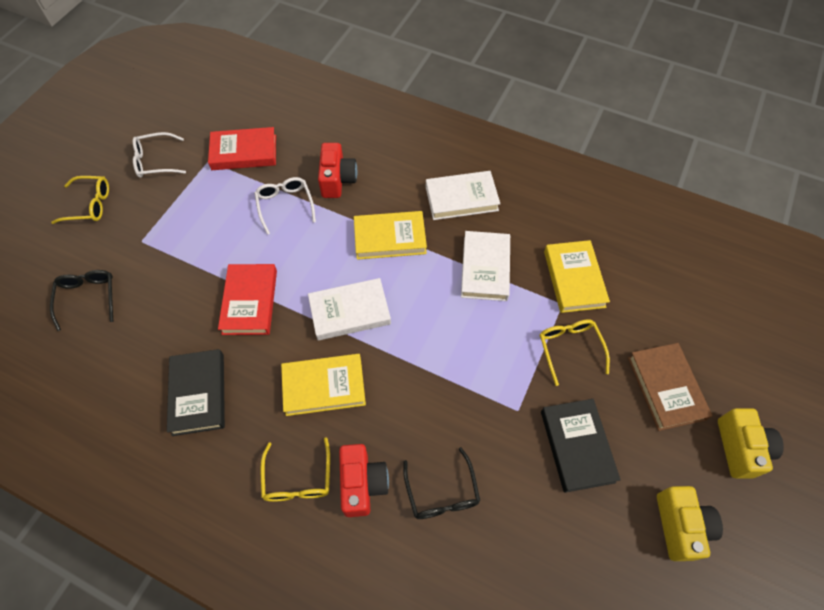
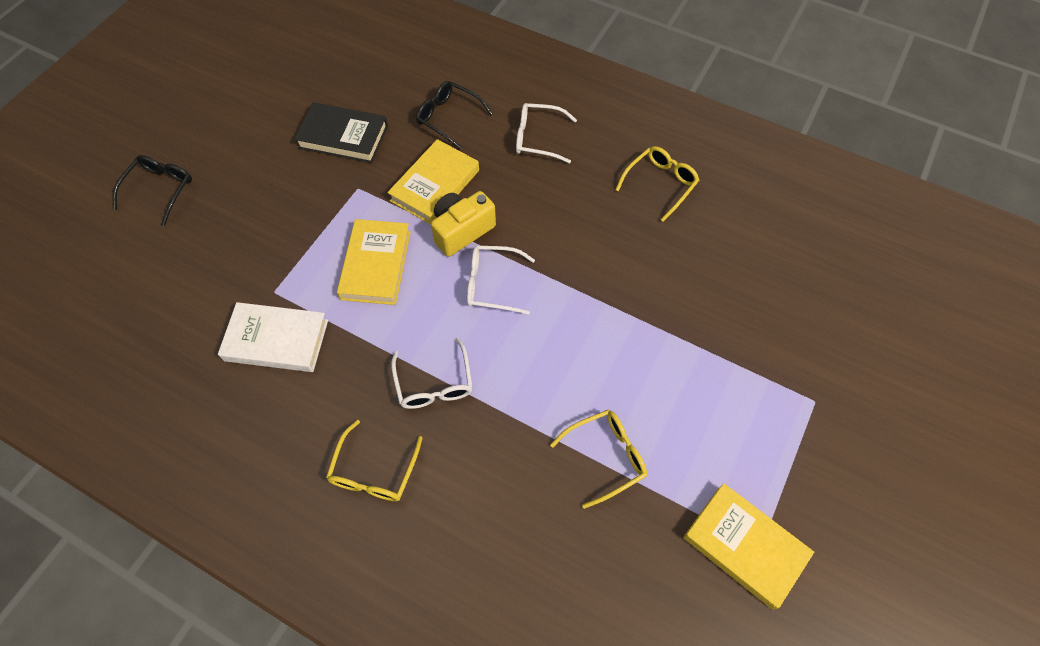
black book: [167,349,225,436] [541,399,621,493] = 2 -> [294,102,388,163] = 1
brown book: [628,343,712,431] = 1 -> none = 0
red book: [208,127,276,170] [218,264,277,335] = 2 -> none = 0
red camera: [318,143,357,198] [339,444,389,517] = 2 -> none = 0
white book: [308,278,391,341] [426,171,500,220] [461,231,510,301] = 3 -> [218,302,328,372] = 1
white glasses: [133,132,186,178] [254,177,316,235] = 2 -> [391,338,473,409] [467,246,535,315] [516,103,577,163] = 3
yellow camera: [657,486,723,561] [718,408,784,479] = 2 -> [431,191,496,257] = 1

